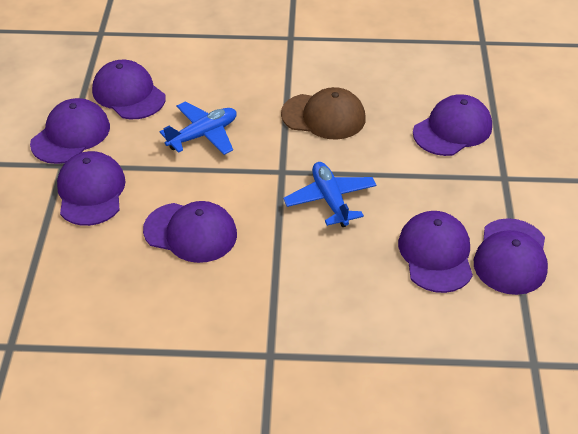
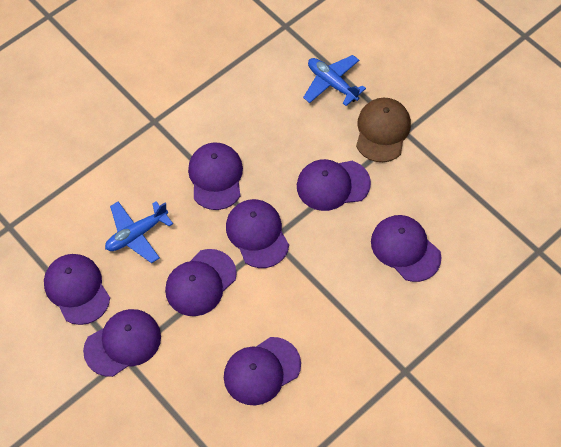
purple cap: [30,98,110,164] [57,151,126,226] [92,60,166,119] [143,201,237,263] [398,211,473,293] [413,94,492,156] [474,218,548,295] = 7 -> [44,254,110,325] [83,309,161,377] [165,249,237,316] [188,143,243,210] [224,337,301,405] [226,199,289,268] [297,159,371,211] [371,215,442,282] = 8

